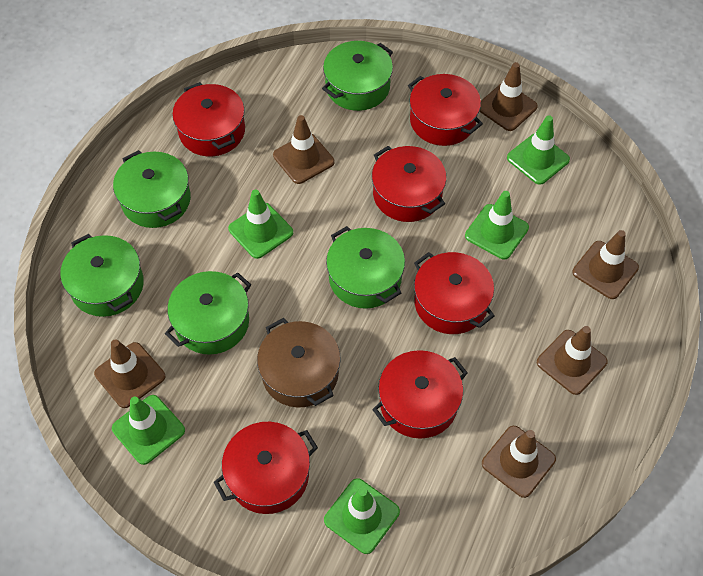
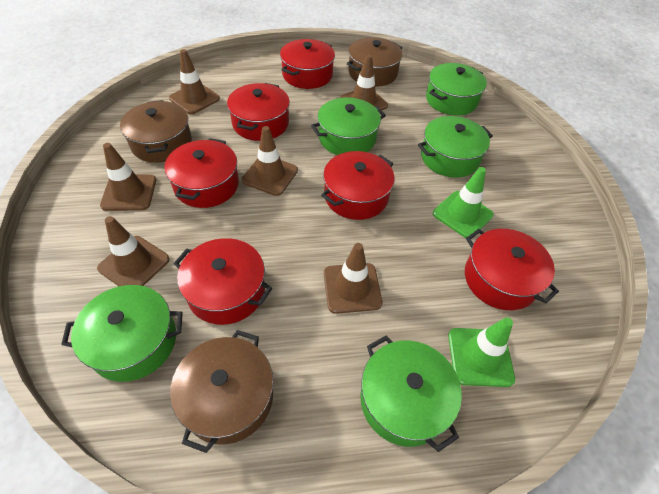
brown pot: [257,318,341,408] = 1 -> [120,100,192,163] [170,330,273,453] [347,37,403,87] = 3
green traffic cone: [112,395,185,465] [228,189,293,259] [324,478,400,554] [465,191,529,260] [507,115,570,185] = 5 -> [433,167,494,238] [448,317,515,387] = 2

